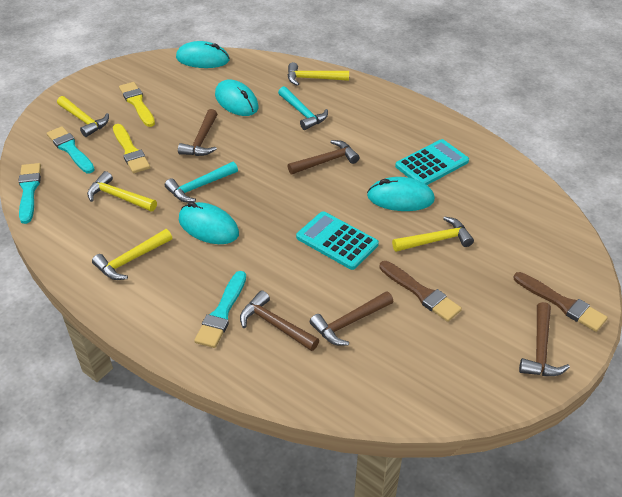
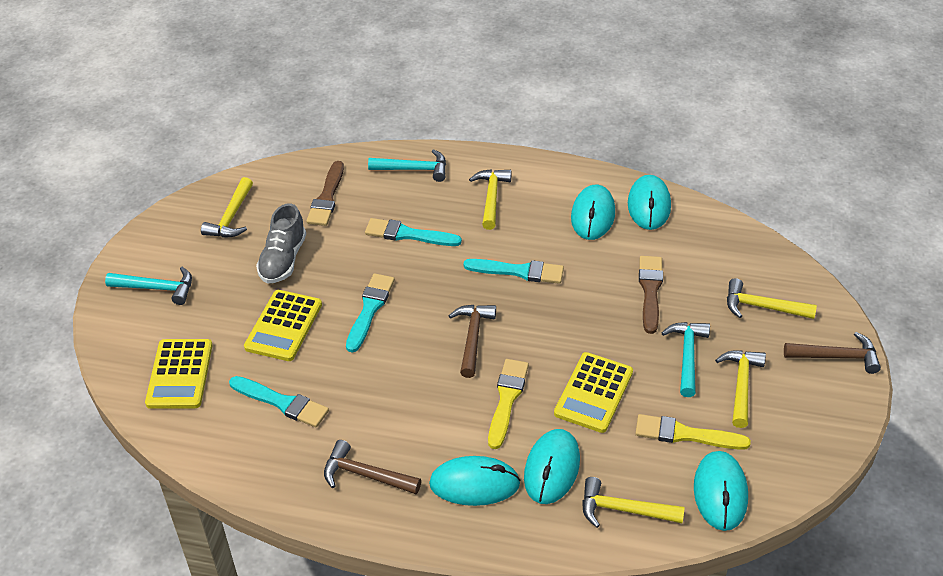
brown hammer: [178,109,217,156] [240,290,319,351] [288,140,360,174] [310,291,394,346] [519,302,570,376] = 5 -> [324,440,421,494] [449,305,496,378] [784,332,881,374] = 3
grey shoe: none = 0 -> [256,203,306,284] = 1
turquoise brush: [18,163,41,224] [47,126,95,173] [194,271,246,348] = 3 -> [229,376,329,427] [346,273,395,353] [365,218,462,246] [463,259,564,284] = 4
turquoise calculator: [296,211,379,270] [395,139,469,185] = 2 -> none = 0
turquoise hammer: [165,162,238,202] [278,86,328,130] = 2 -> [105,267,192,305] [368,149,446,182] [662,322,710,397] = 3
turquoise mouse: [176,41,230,68] [179,202,239,244] [215,79,259,116] [367,177,435,211] = 4 -> [429,456,521,506] [524,429,580,504] [571,185,615,240] [628,175,671,230] [694,451,748,531] = 5
yellow calculator: none = 0 -> [145,339,213,409] [244,290,322,361] [554,352,633,433] = 3

